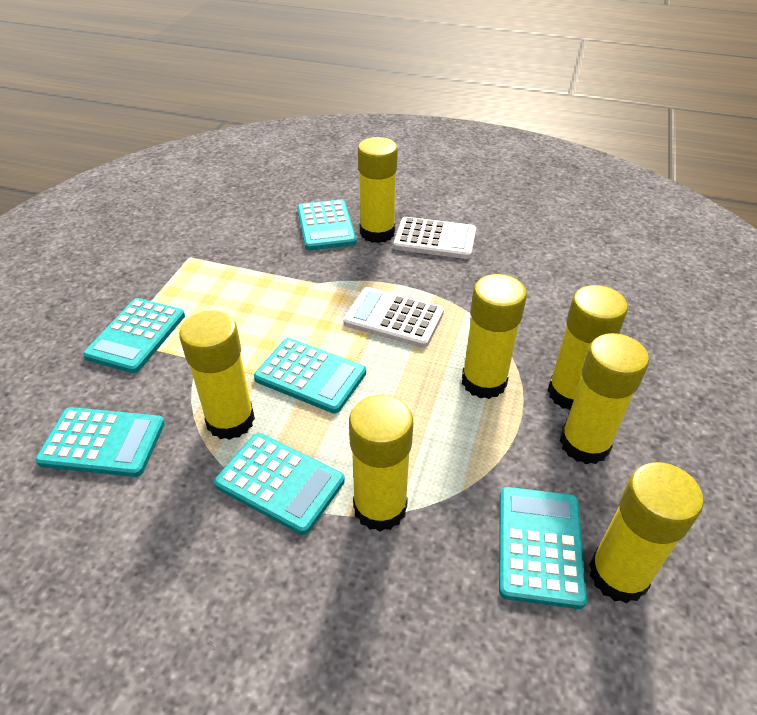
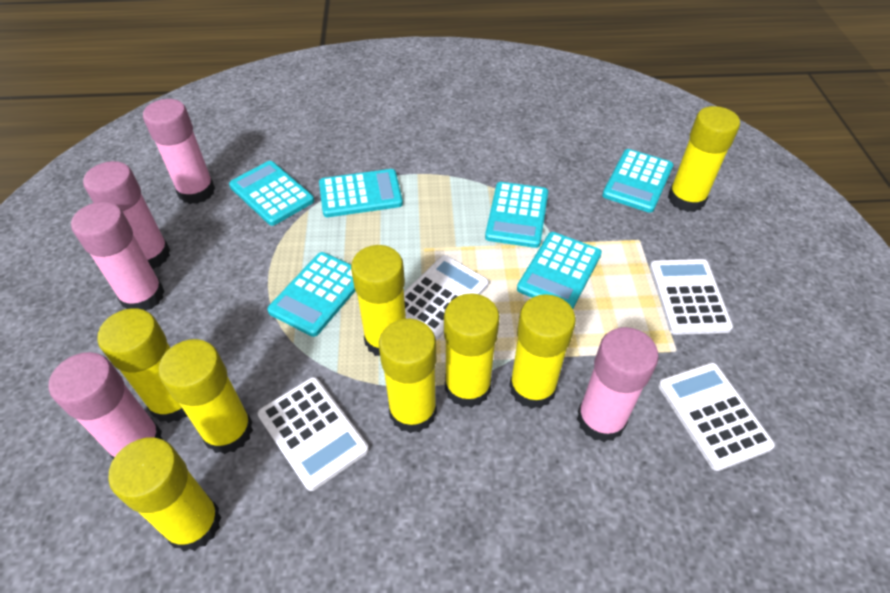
pink glue stick: none = 0 -> [49,352,162,459] [71,202,165,311] [83,161,170,269] [143,99,215,204] [577,327,659,442] = 5
white calculator: [343,287,444,348] [393,217,476,259] = 2 -> [257,377,369,491] [404,255,489,340] [650,259,733,335] [658,362,775,471] = 4
yellow glue stick: [179,310,255,440] [349,395,413,532] [358,137,398,243] [462,274,527,399] [548,285,628,410] [560,333,649,464] [589,462,704,604] = 7 -> [97,308,188,423] [108,438,221,551] [159,339,253,454] [351,245,406,356] [379,319,437,433] [444,293,500,408] [509,294,576,409] [668,106,740,212] = 8

